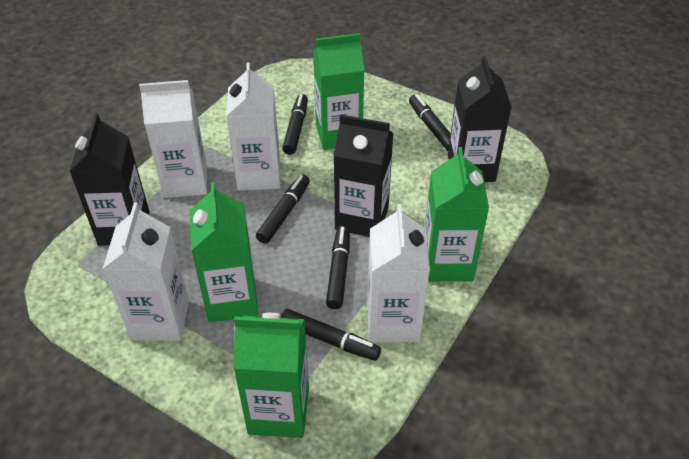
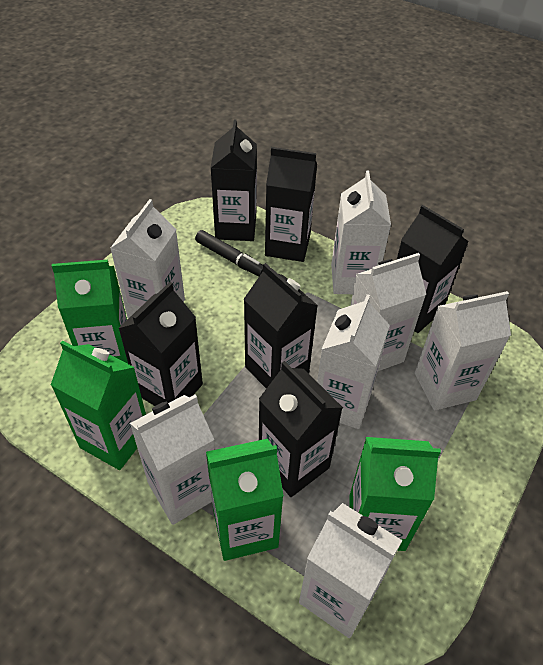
black carton: [69,113,150,246] [333,114,393,237] [448,56,512,182] = 3 -> [118,282,203,406] [211,120,257,241] [244,263,318,389] [259,361,343,497] [265,147,317,262] [397,205,469,333] = 6
black marker: [256,174,310,244] [280,309,381,361] [282,94,308,155] [326,225,350,309] [409,94,451,151] = 5 -> [195,230,263,276] = 1
white carton: [103,202,189,341] [139,80,207,198] [226,62,280,191] [367,204,430,343] = 4 -> [110,199,185,319] [130,395,215,525] [299,503,403,638] [317,294,390,429] [331,170,391,294] [351,253,426,372] [415,291,511,411] = 7

